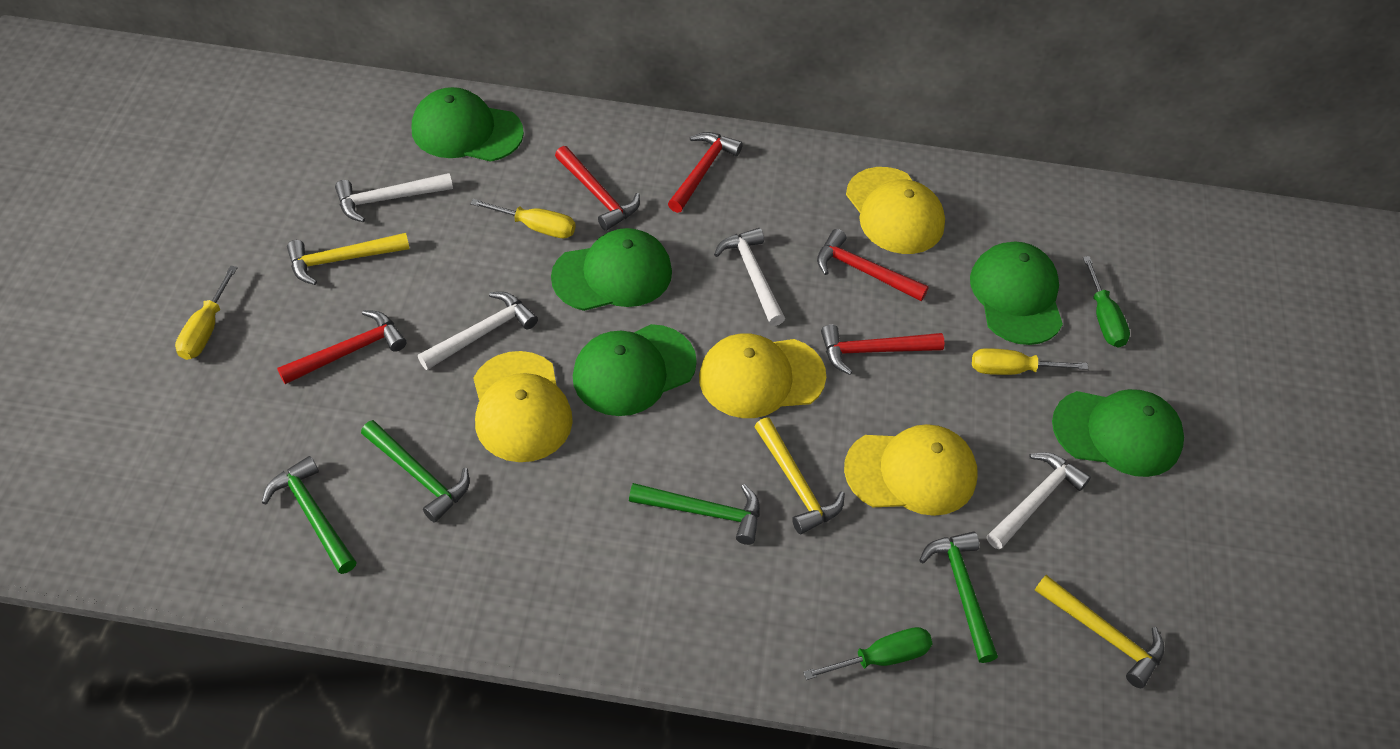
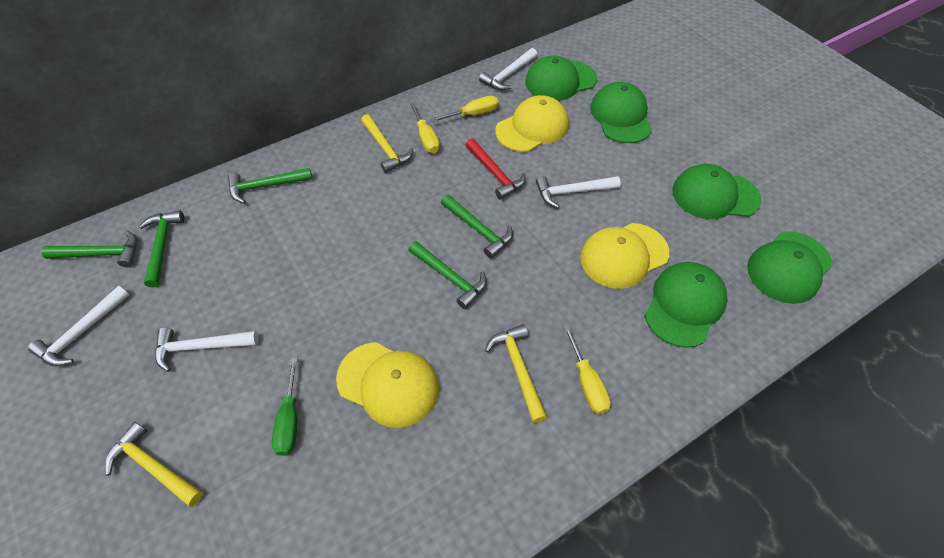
green hammer: [262,456,357,574] [361,420,470,523] [629,483,760,545] [919,531,998,663] = 4 -> [41,231,137,267] [139,211,184,288] [228,168,313,203] [408,241,487,309] [441,194,513,258] = 5
green screwdriver: [803,627,933,680] [1083,256,1130,348] = 2 -> [272,357,297,456] = 1
red hammer: [277,310,406,384] [555,146,640,231] [668,132,743,213] [817,229,929,301] [821,324,944,375] = 5 -> [466,138,526,200] = 1
yellow cap: [473,351,573,462] [699,333,826,418] [844,424,977,516] [846,167,945,254] = 4 -> [336,342,439,428] [495,95,569,152] [580,223,669,289] = 3

